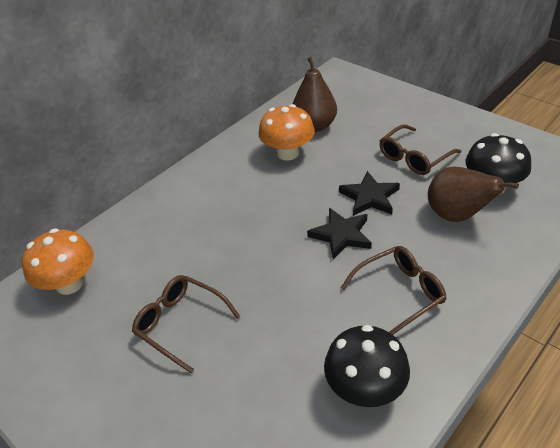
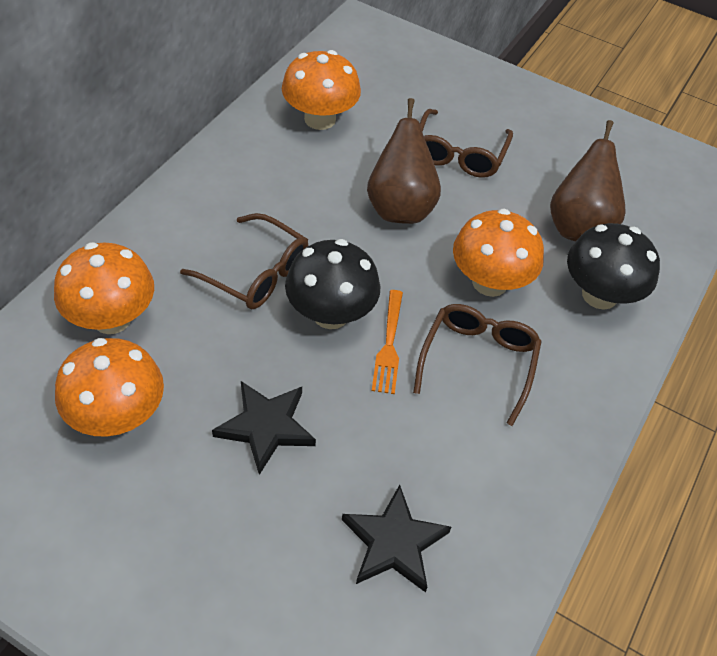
orange fork: none = 0 -> [372,290,403,394] = 1
orange mushroom: [22,228,94,295] [258,104,315,161] = 2 -> [54,242,154,334] [55,338,164,437] [282,50,361,130] [453,209,544,297] = 4

